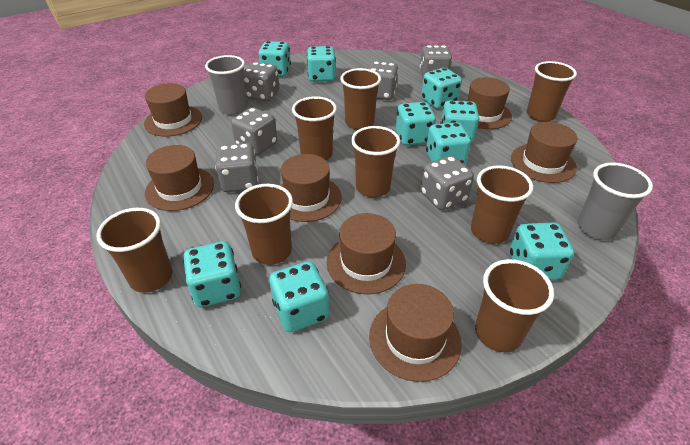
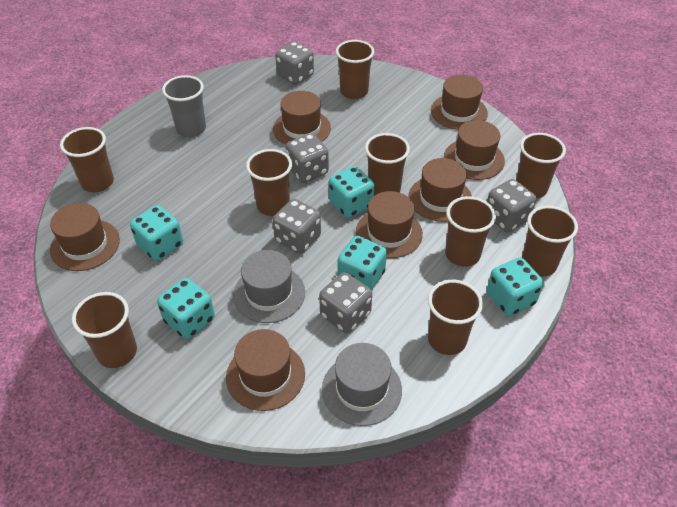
brown cup: [96,208,173,293] [235,184,293,265] [292,96,337,160] [340,68,381,130] [351,126,400,198] [471,165,533,244] [475,259,554,352] [527,61,577,122] = 8 -> [60,127,114,192] [72,292,137,368] [246,149,292,216] [336,40,374,99] [365,133,410,196] [428,280,483,355] [445,196,496,267] [516,133,566,198] [522,206,578,276] = 9
grey cup: [205,55,247,115] [577,162,653,240] = 2 -> [162,75,206,137] = 1
grey dice: [215,143,258,192] [231,107,277,155] [244,62,279,101] [368,61,398,100] [420,45,452,78] [421,156,474,210] = 6 -> [273,199,321,254] [275,42,314,85] [285,133,329,183] [319,272,372,333] [487,179,536,232] = 5
grey hat: none = 0 -> [233,250,305,323] [322,343,402,426] = 2
turquoise dice: [183,241,241,307] [259,41,291,76] [269,261,329,332] [307,46,336,82] [396,102,436,146] [421,68,462,109] [426,122,471,165] [440,101,479,143] [510,222,574,280] = 9 -> [130,205,183,261] [157,278,215,339] [329,166,374,218] [338,236,387,290] [487,258,544,316] = 5

